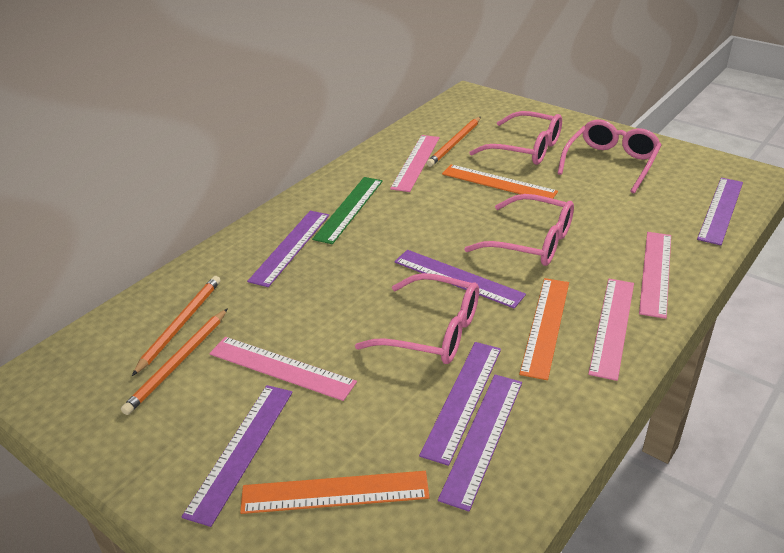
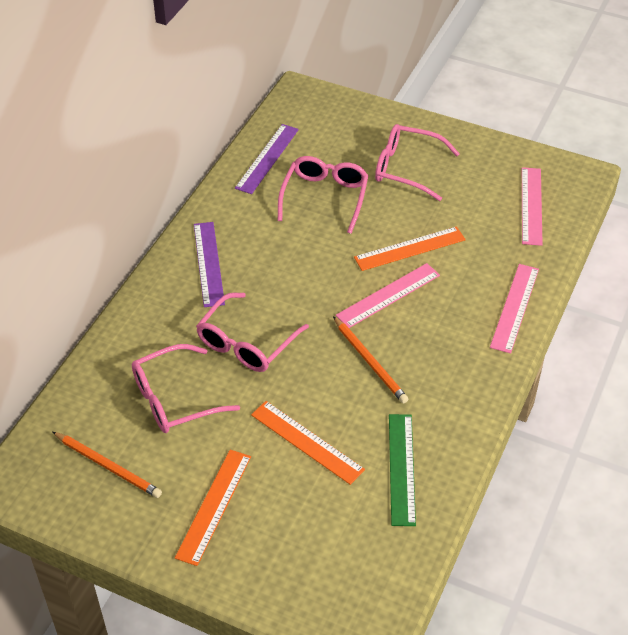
orange pencil: [121,308,228,415] [132,276,221,376] [426,117,481,167] = 3 -> [53,432,162,498] [333,316,408,403] = 2
pink ruler: [209,337,357,401] [390,135,440,192] [588,279,634,381] [639,232,671,319] = 4 -> [336,263,440,328] [490,264,539,354] [522,167,543,246] = 3
purple ruler: [182,385,293,527] [247,211,329,287] [394,250,526,309] [419,342,501,466] [438,375,522,512] [697,178,743,245] = 6 -> [194,222,225,307] [235,124,299,194] = 2

